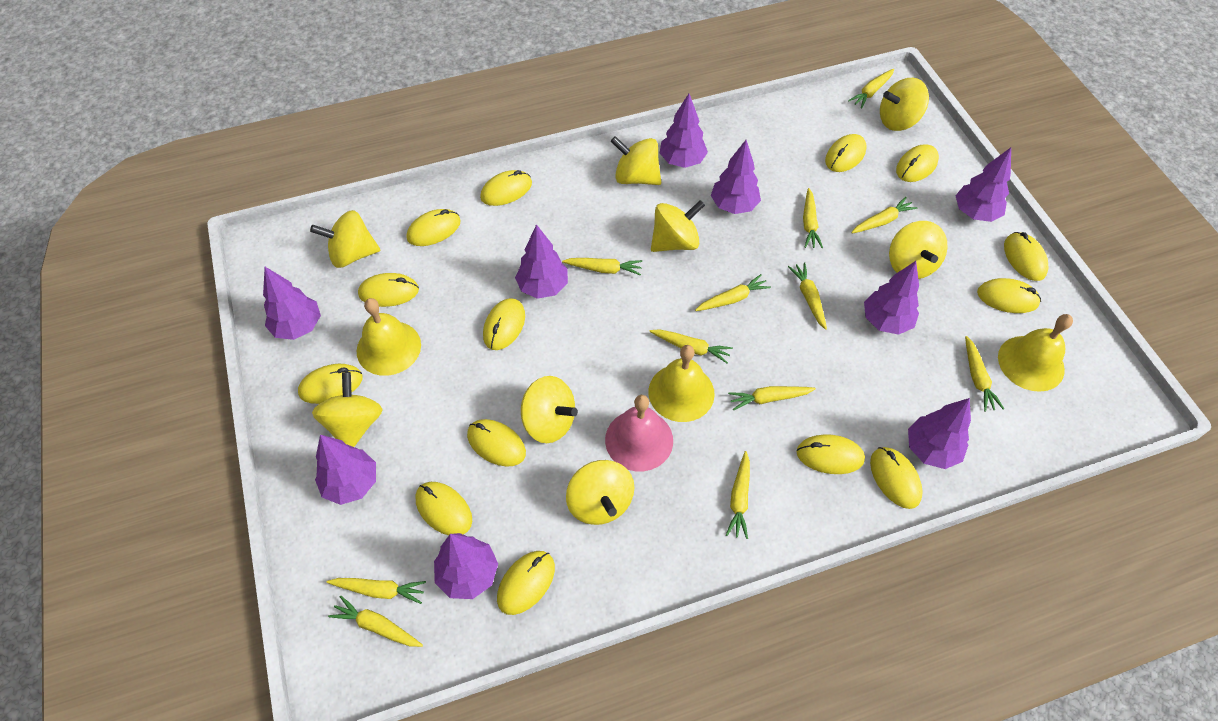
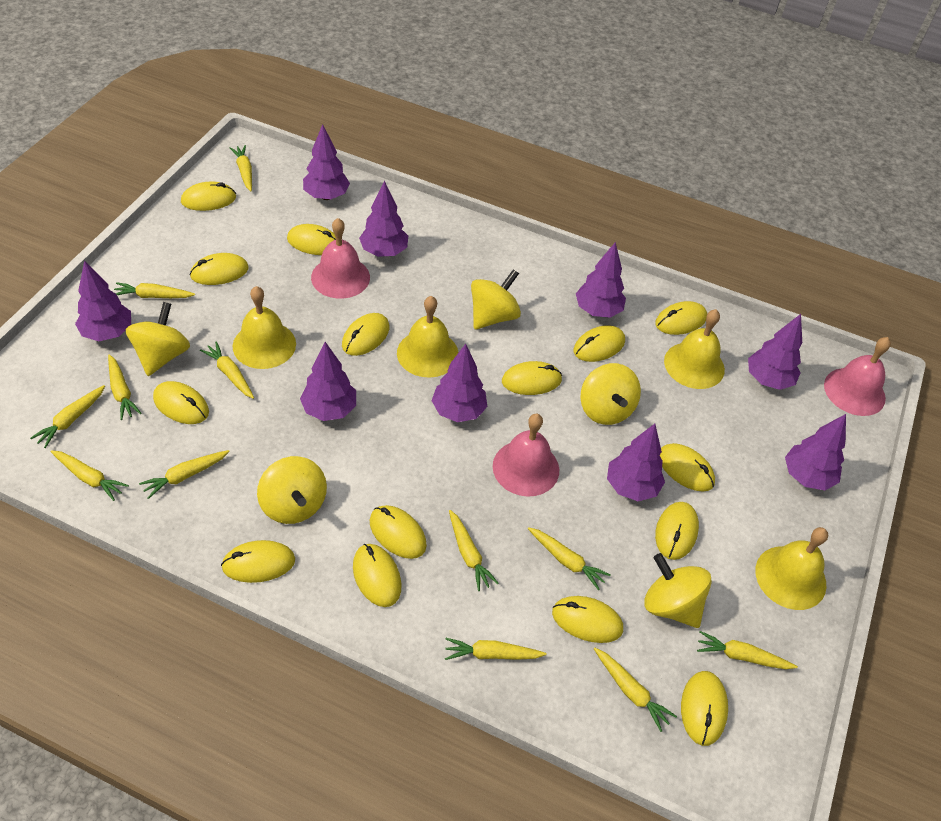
pink bell: [605,395,673,471] = 1 -> [311,218,370,299] [493,413,559,497] [824,337,891,416] = 3
yellow bell: [357,298,421,376] [648,345,715,422] [998,314,1073,392] = 3 -> [233,286,296,369] [397,296,459,378] [664,309,725,389] [755,527,828,610] = 4
yellow mouse: [298,364,363,404] [358,273,419,307] [407,209,461,246] [415,482,472,535] [467,419,526,467] [480,170,532,206] [483,298,525,350] [497,551,555,615] [796,434,865,474] [825,134,867,172] [870,447,923,509] [896,144,939,182] [977,278,1041,313] [1004,232,1049,281] = 14 -> [153,381,209,424] [181,182,236,211] [190,253,249,285] [221,540,295,583] [287,224,336,255] [342,313,389,356] [353,544,402,607] [370,505,427,559] [502,361,562,395] [552,596,623,643] [573,325,625,362] [655,301,707,335] [655,502,699,560] [660,443,715,491] [681,671,728,746] = 15
yellow spinning top: [310,210,380,268] [312,372,383,447] [521,376,578,443] [566,460,634,525] [611,136,661,185] [651,200,705,252] [880,78,929,131] [889,221,948,279] = 8 -> [126,302,190,376] [257,456,327,524] [471,269,521,329] [581,363,641,425] [644,553,712,628] = 5

